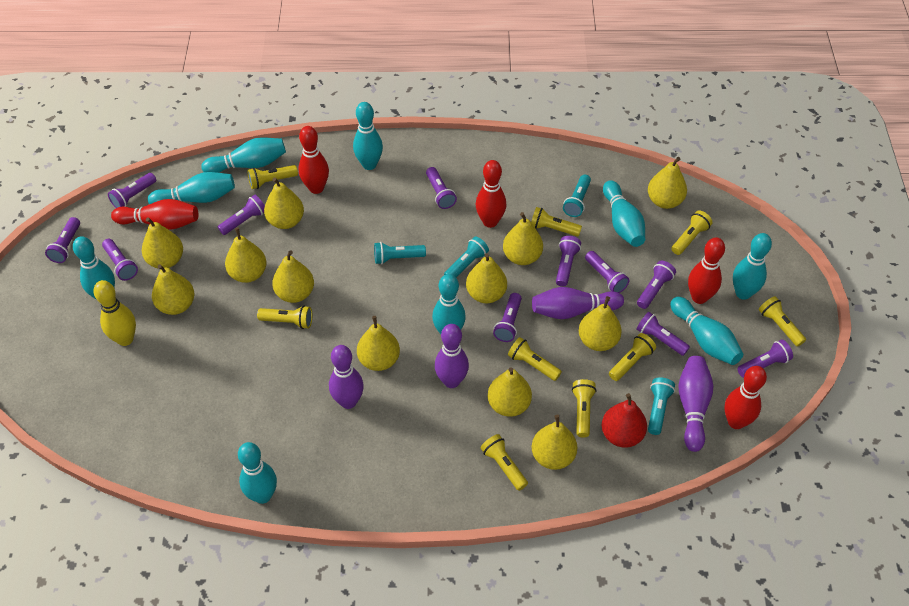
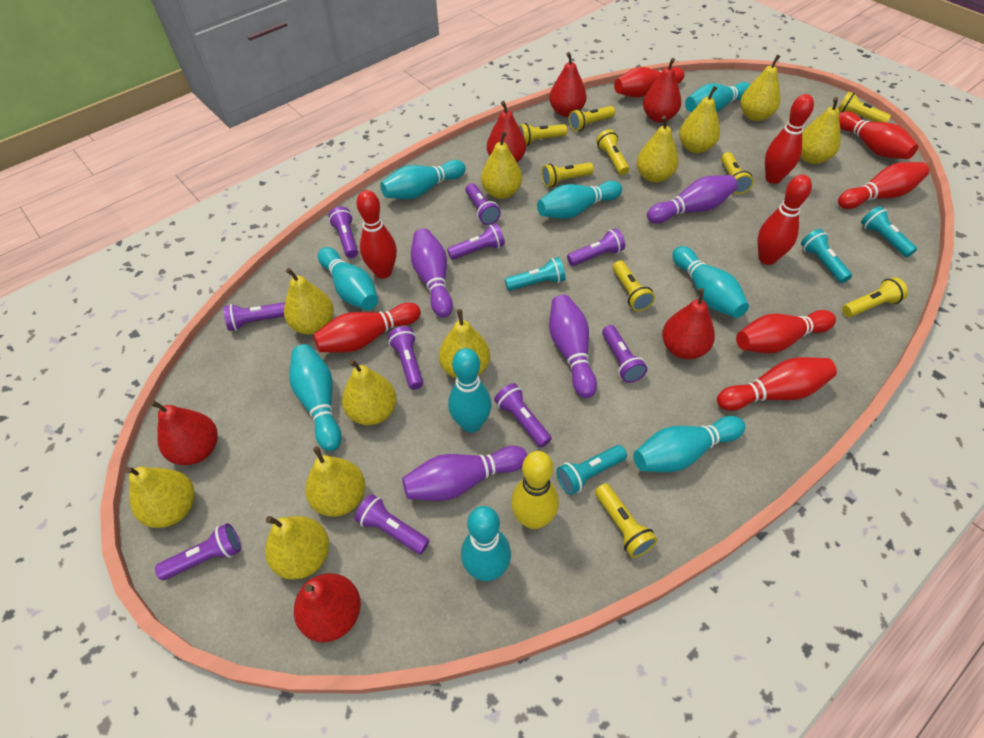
purple flashlight: [45,217,80,263] [102,239,138,281] [108,173,156,208] [218,195,265,235] [426,167,457,209] [493,293,522,342] [556,236,581,287] [585,251,629,293] [636,312,690,356] [637,261,676,309] [737,340,793,378] = 11 -> [155,523,241,580] [223,302,285,331] [328,207,358,258] [354,494,429,554] [388,326,423,390] [447,223,505,260] [465,183,501,225] [494,383,552,447] [567,228,625,266] [602,325,647,383] = 10
red bowling pin: [111,199,199,230] [299,126,329,194] [476,160,506,228] [688,237,725,304] [724,366,767,429] = 5 -> [313,303,421,353] [357,190,397,279] [614,67,685,98] [717,357,837,411] [736,310,836,353] [758,175,812,265] [765,94,814,184] [838,162,929,209] [839,111,918,159] = 9
red pear: [602,393,647,448] = 1 -> [150,400,218,465] [294,573,361,642] [487,101,526,162] [549,52,587,117] [643,58,681,122] [662,288,715,359] = 6
yellow pear: [142,217,183,268] [152,264,194,315] [225,227,266,283] [264,178,304,229] [272,250,314,303] [357,316,400,371] [466,253,507,303] [488,367,532,417] [503,212,543,265] [532,415,577,470] [579,296,622,351] [648,157,687,209] = 12 -> [124,467,195,528] [265,516,329,580] [284,268,334,334] [305,446,365,517] [342,359,396,425] [439,309,490,378] [481,131,522,199] [637,116,679,183] [679,86,720,153] [740,54,781,121] [800,97,840,164] = 11

